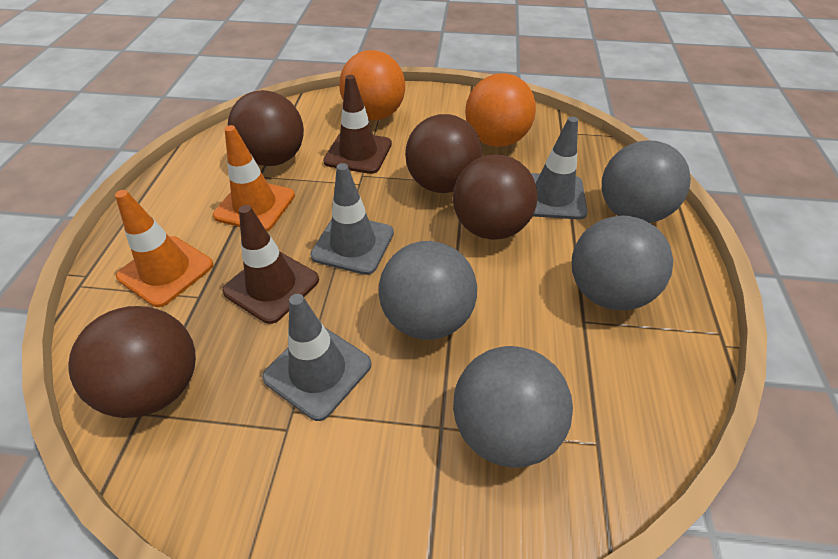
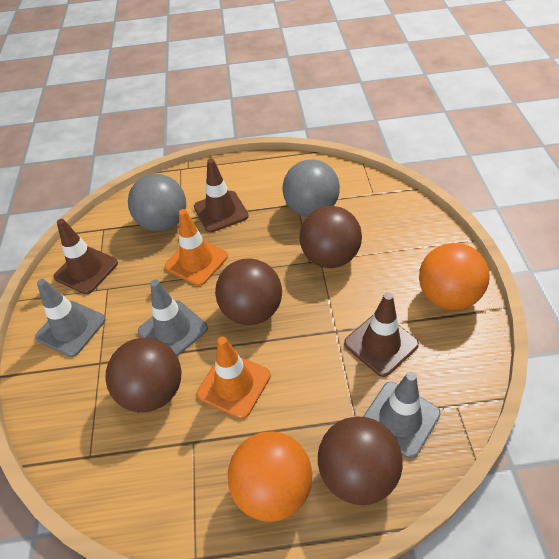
brown traffic cone: [222,205,319,324] [323,75,392,174] = 2 -> [53,219,118,294] [194,159,249,232] [344,293,419,377] = 3
grey ball: [379,241,477,340] [453,346,573,468] [572,216,673,310] [602,141,691,223] = 4 -> [128,174,186,231] [282,160,340,217] = 2

